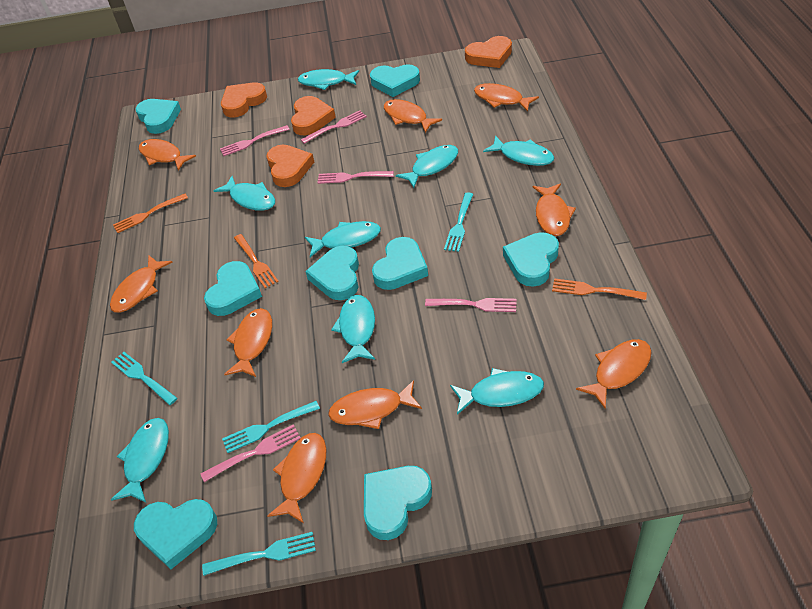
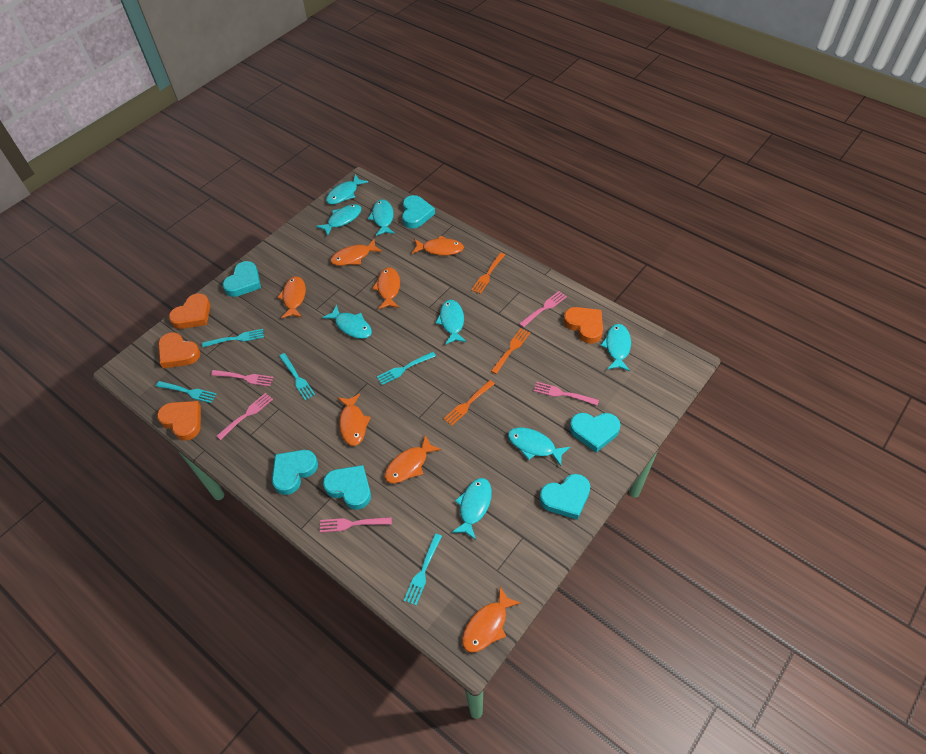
orange fish: [110,255,173,313] [139,139,196,171] [224,308,272,377] [267,433,326,523] [328,380,422,429] [384,99,442,133] [474,83,539,112] [532,183,576,236] [576,339,651,409] = 9 -> [277,276,306,319] [330,239,382,266] [337,394,371,446] [372,267,400,309] [384,435,441,483] [412,236,464,255] [462,587,521,653] = 7
turquoise fork: [111,352,177,405] [202,532,316,576] [222,401,320,453] [444,192,473,252] = 4 -> [156,381,216,403] [202,329,264,347] [279,353,315,400] [377,352,436,385] [404,533,442,605] = 5
turquoise heart: [134,499,217,569] [136,99,181,134] [204,261,262,316] [305,246,359,300] [364,466,432,540] [370,64,420,97] [372,237,428,290] [503,232,559,287] = 8 -> [223,261,261,297] [272,450,318,495] [323,465,371,510] [402,195,435,229] [540,474,590,520] [570,413,621,453] = 6

